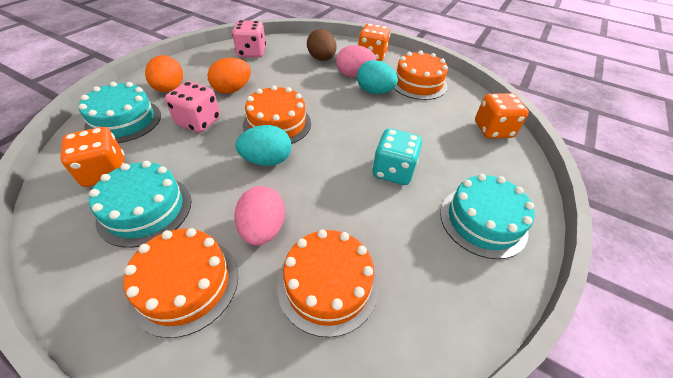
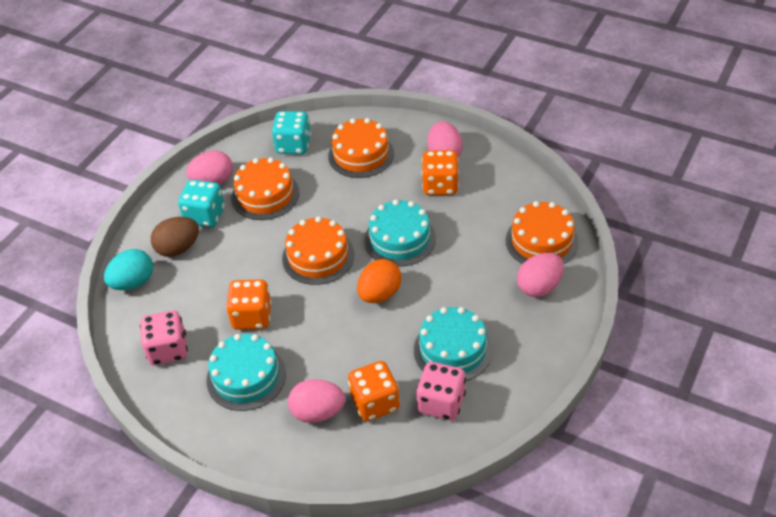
orange egg: [145,55,183,92] [208,58,251,94] = 2 -> [357,259,402,303] = 1
pink egg: [235,186,285,246] [336,45,376,77] = 2 -> [186,151,233,185] [288,379,345,423] [427,121,463,157] [517,253,564,297] = 4
turquoise dice: [372,129,422,185] = 1 -> [178,180,225,228] [272,111,311,154] = 2
turquoise egg: [235,125,291,166] [357,60,398,94] = 2 -> [104,249,153,290] = 1

